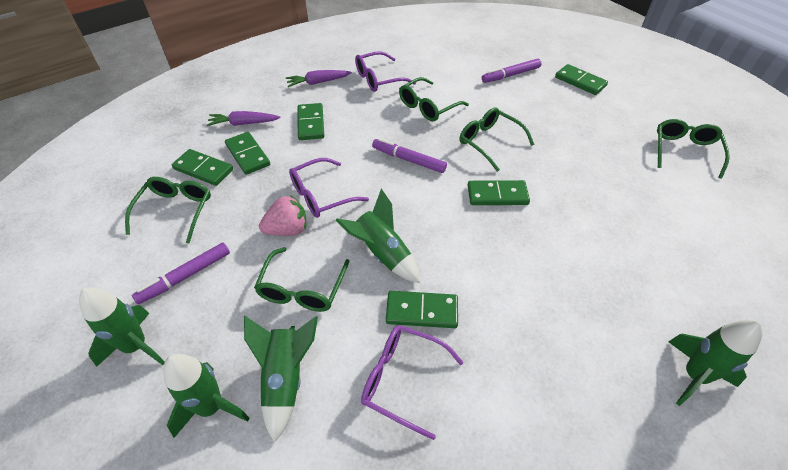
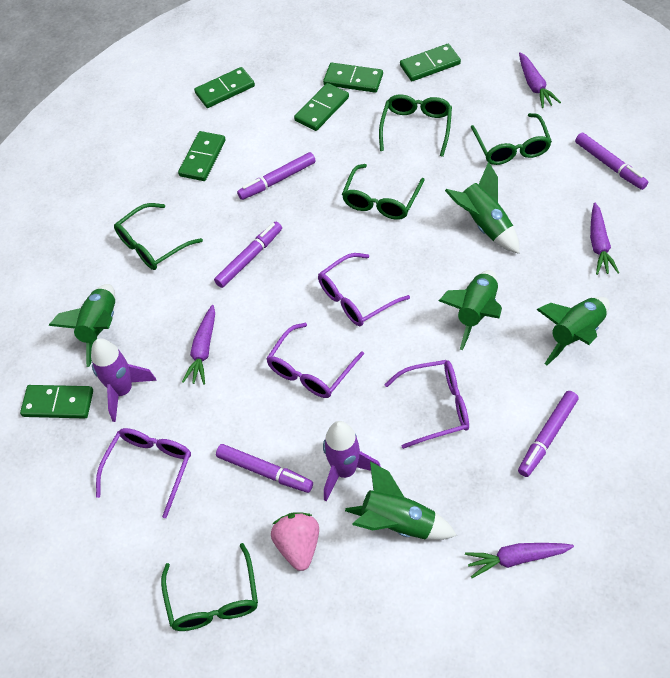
purple carrot: [207,111,280,126] [286,70,352,87] = 2 -> [182,305,215,385] [465,543,574,578] [519,52,561,108] [590,202,619,275] = 4
purple glasses: [289,158,369,218] [355,51,416,92] [361,325,464,440] = 3 -> [96,428,191,518] [266,323,364,398] [318,253,410,326] [384,360,469,449] = 4
purple marker: [132,243,230,304] [372,138,447,173] [482,59,542,83] = 3 -> [214,222,282,288] [216,444,313,493] [237,152,316,200] [518,391,578,477] [575,133,648,190] = 5
purple rocket: none = 0 -> [91,338,157,422] [323,421,381,502] = 2

